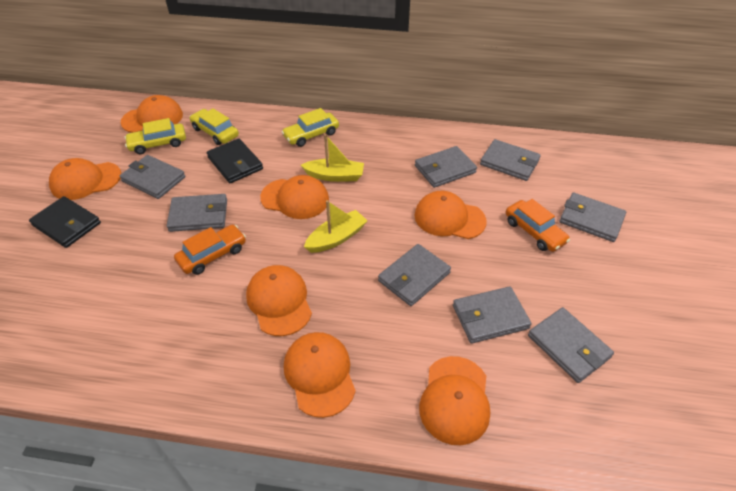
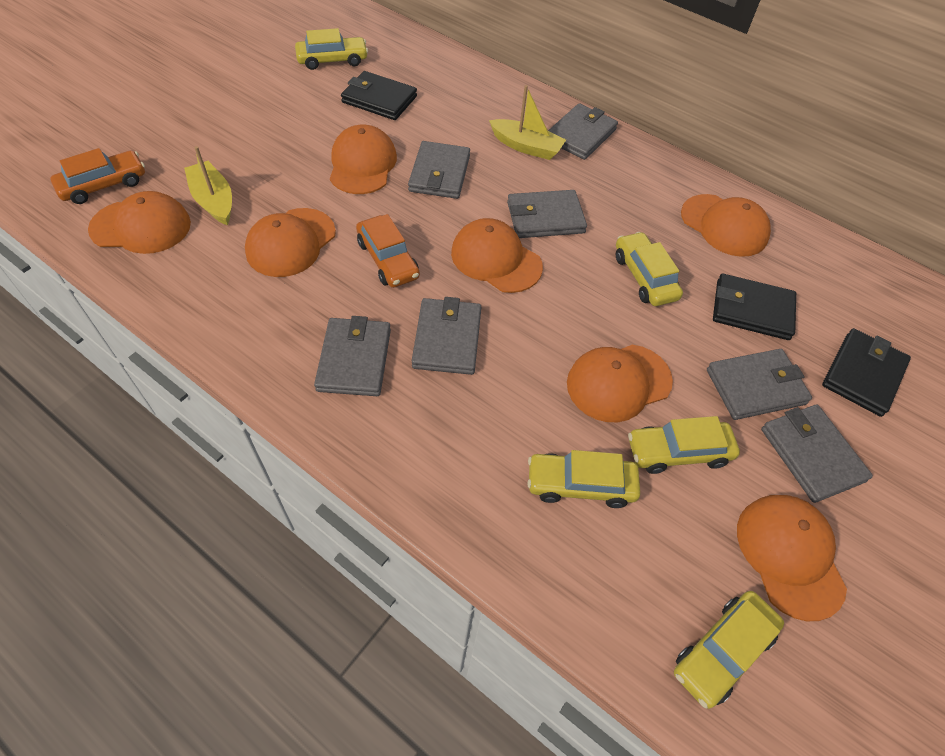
black wallet: [29,196,101,248] [207,139,263,183] = 2 -> [341,71,417,120] [713,274,796,340] [822,328,911,417] = 3
grey wallet: [120,155,186,199] [167,194,227,232] [378,244,451,306] [415,146,477,188] [453,286,532,344] [480,139,541,181] [528,307,614,383] [559,193,626,242] = 8 -> [314,316,391,396] [408,141,470,199] [412,297,481,375] [507,190,587,238] [548,103,618,160] [707,349,812,420] [761,404,873,503] = 7
yellow car: [124,118,186,154] [189,108,239,145] [282,108,339,147] = 3 -> [295,28,368,70] [527,450,640,508] [616,232,683,306] [628,416,740,474] [674,591,784,709] = 5

